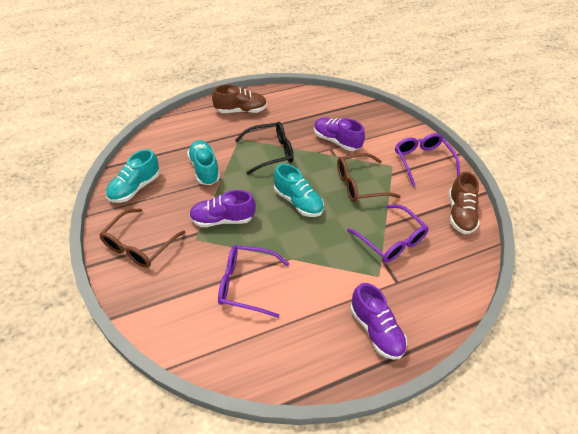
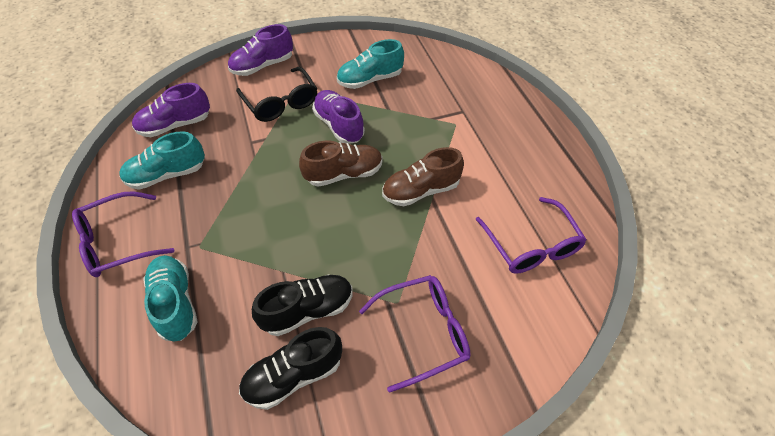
black shoe: none = 0 -> [239,327,342,410] [252,275,352,336] = 2
brown glasses: [99,208,186,268] [337,153,401,202] = 2 -> none = 0

